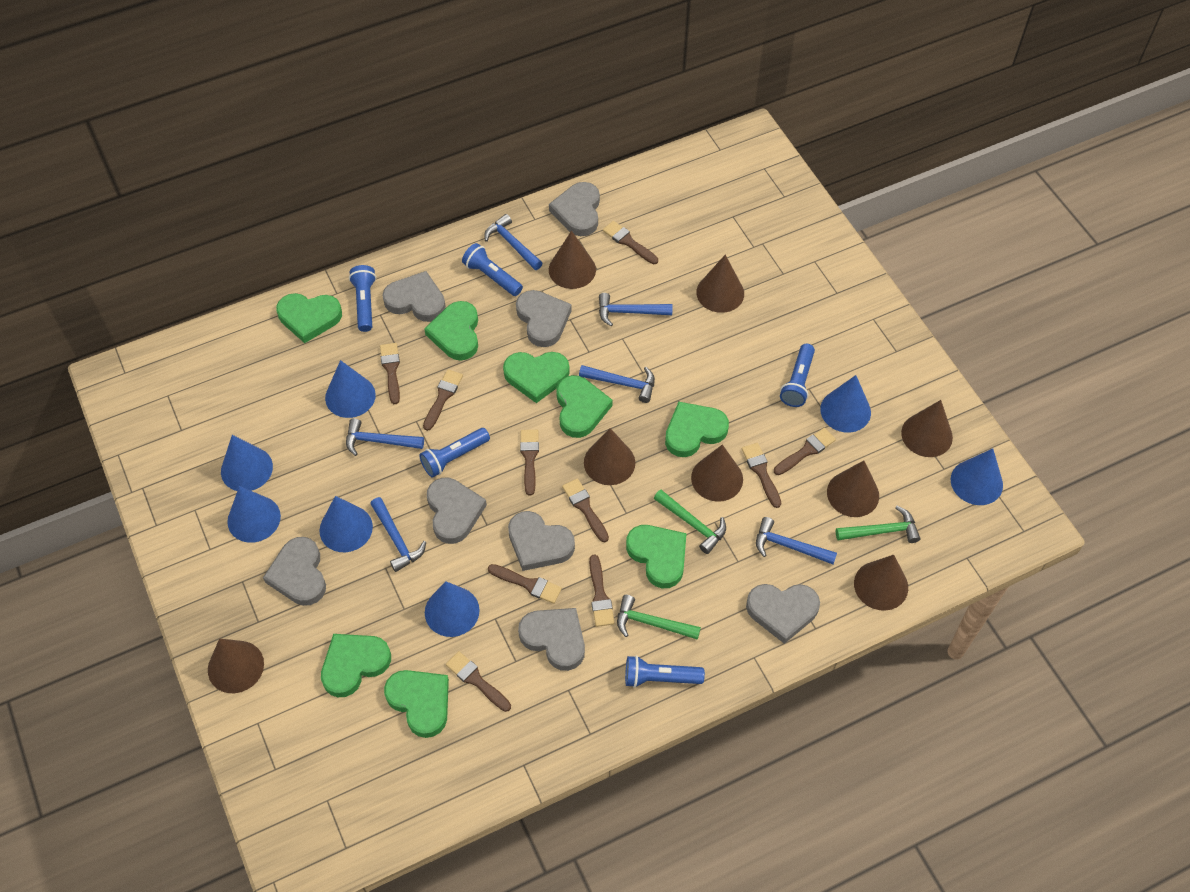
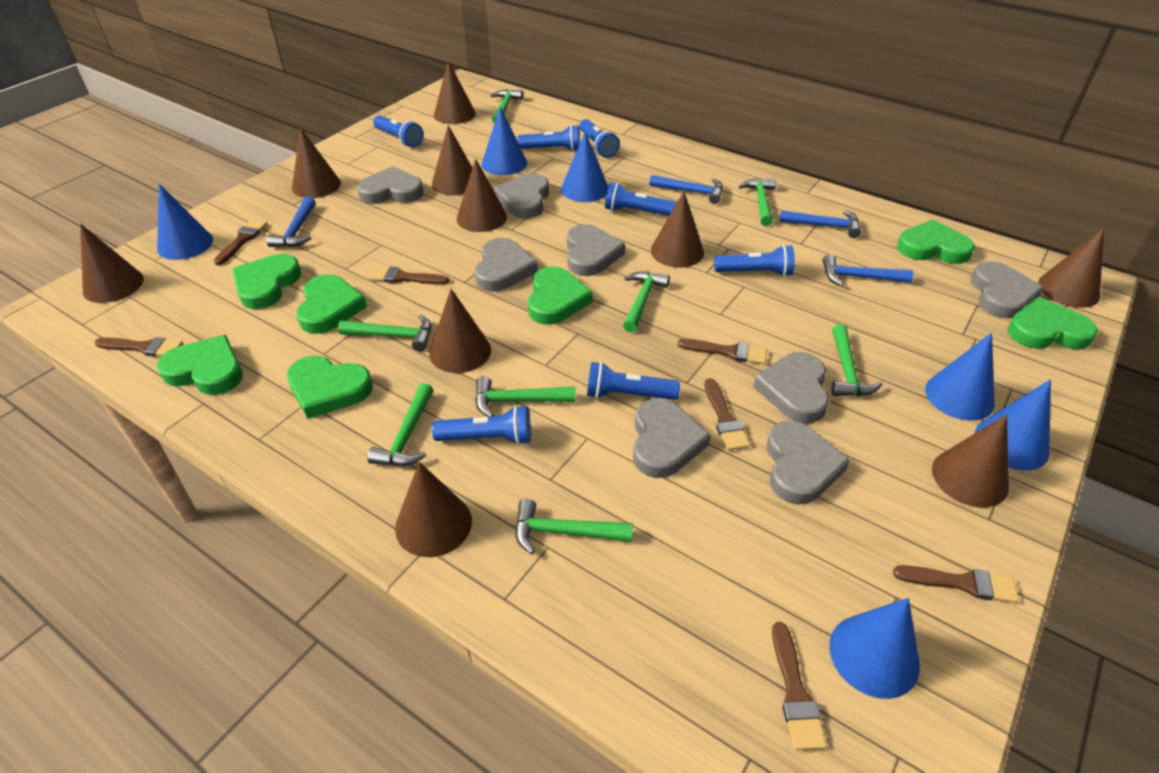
blue cone: [221,435,273,491] [227,486,281,543] [320,496,373,552] [325,360,376,418] [425,581,480,637] [820,375,871,433] [951,448,1003,505] = 7 -> [157,184,213,260] [482,107,527,175] [561,131,608,202] [829,598,920,699] [925,333,995,421] [975,379,1051,470] = 6
blue flashlight: [349,265,376,332] [419,428,490,478] [462,243,523,296] [625,655,705,688] [780,344,815,407] = 5 -> [373,116,423,147] [432,405,531,445] [517,125,580,151] [579,119,620,158] [587,362,680,400] [605,182,676,216] [714,245,795,276] = 7
blue hammer: [346,418,424,456] [370,497,426,572] [484,214,542,270] [579,365,655,403] [599,293,673,327] [756,517,837,564] = 6 -> [267,197,315,247] [649,175,723,204] [779,210,861,238] [822,254,913,286] = 4
brown brush: [380,343,400,404] [423,369,463,431] [446,651,511,712] [488,564,562,604] [520,430,539,496] [562,478,609,542] [589,555,614,627] [603,221,658,264] [742,443,781,508] [774,428,836,475] = 10 -> [95,337,183,357] [213,219,268,265] [368,266,449,285] [677,339,767,364] [704,378,750,451] [772,622,827,750] [893,565,1019,603] = 7
brown cone: [208,638,264,693] [549,231,596,289] [584,428,635,485] [691,445,743,502] [696,255,744,313] [827,461,879,517] [854,555,908,611] [901,400,953,457] = 8 -> [80,223,144,303] [292,128,341,198] [395,462,472,557] [429,289,491,373] [432,125,472,195] [434,61,476,124] [456,158,507,232] [651,191,704,267] [932,415,1009,508] [1038,228,1104,308] = 10
green hammer: [617,595,701,640] [654,490,726,554] [836,506,920,543] = 3 -> [338,315,431,351] [367,383,433,466] [475,376,576,417] [490,89,523,124] [515,499,633,555] [623,271,670,333] [739,178,776,226] [831,324,883,396] = 8
green heart: [276,293,342,343] [321,634,391,697] [384,670,449,738] [424,301,478,361] [503,352,570,403] [556,375,613,438] [626,525,687,588] [665,401,729,457] = 8 -> [157,335,243,395] [232,254,301,309] [287,356,373,419] [296,274,367,334] [528,266,593,325] [897,219,975,264] [1007,297,1098,349] = 7

